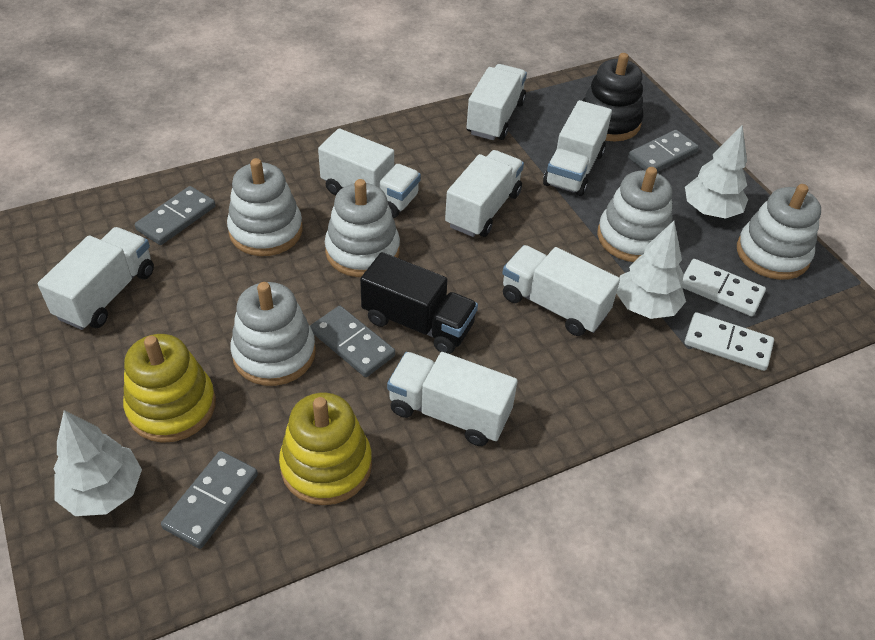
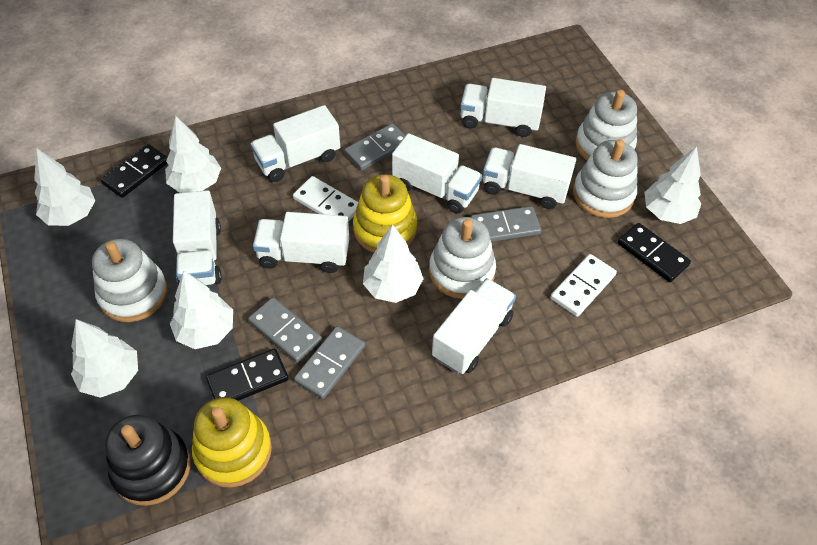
black domino: none = 0 -> [101,144,168,198] [206,349,289,401] [618,223,691,282] = 3
black truck: [360,252,478,354] = 1 -> none = 0
white stacking toy: [227,158,303,256] [230,282,316,386] [325,179,400,277] [597,167,672,262] [737,184,821,280] = 5 -> [92,239,167,322] [429,217,496,299] [573,139,638,218] [575,89,637,161] = 4
white tree: [53,410,142,516] [616,221,686,319] [685,125,748,219] = 3 -> [34,148,95,226] [71,319,138,398] [165,116,221,193] [170,270,233,349] [363,224,424,303] [644,146,702,224] = 6

